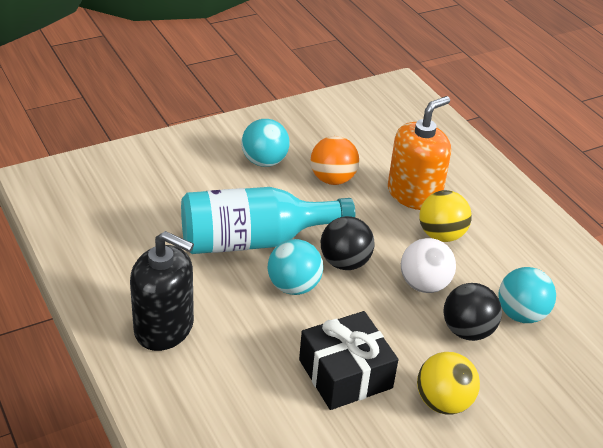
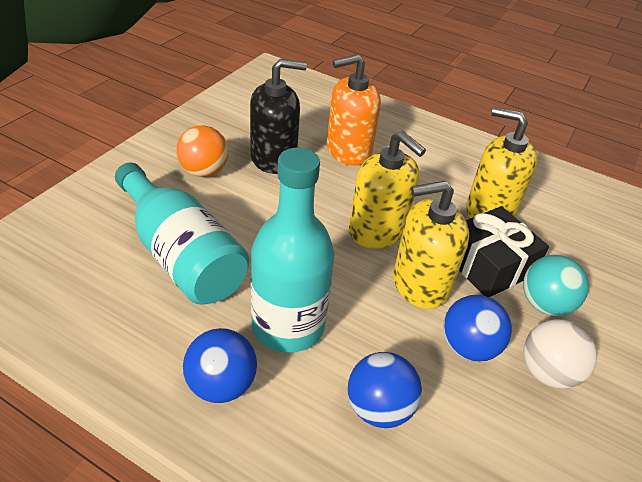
black ball: [321,216,374,270] [444,283,502,341] = 2 -> none = 0
blue ball: none = 0 -> [183,328,257,403] [348,352,422,428] [443,295,512,362] = 3
turquoise ball: [241,119,289,167] [268,239,323,295] [498,267,556,323] = 3 -> [523,255,589,316] = 1
turquoise bottle: [181,187,355,254] = 1 -> [115,162,249,305] [251,147,335,353] = 2
yellow ball: [417,352,480,415] [419,190,472,242] = 2 -> none = 0
yellow soap dispenser: none = 0 -> [349,131,426,248] [393,181,469,309] [466,107,537,218] = 3

